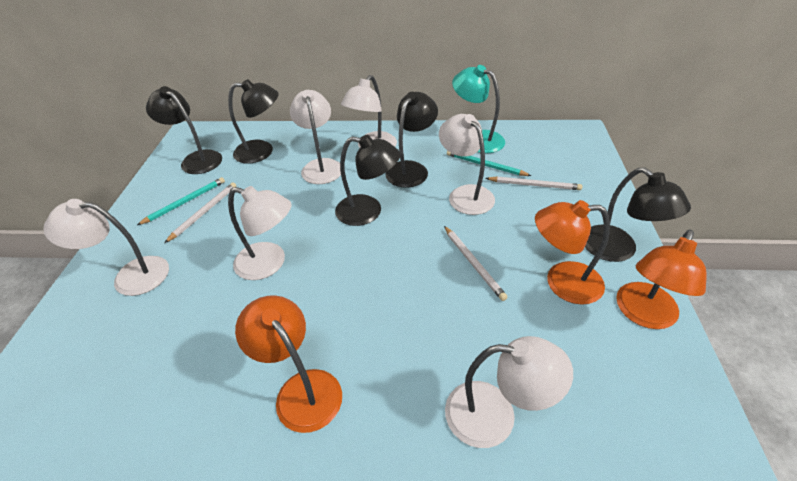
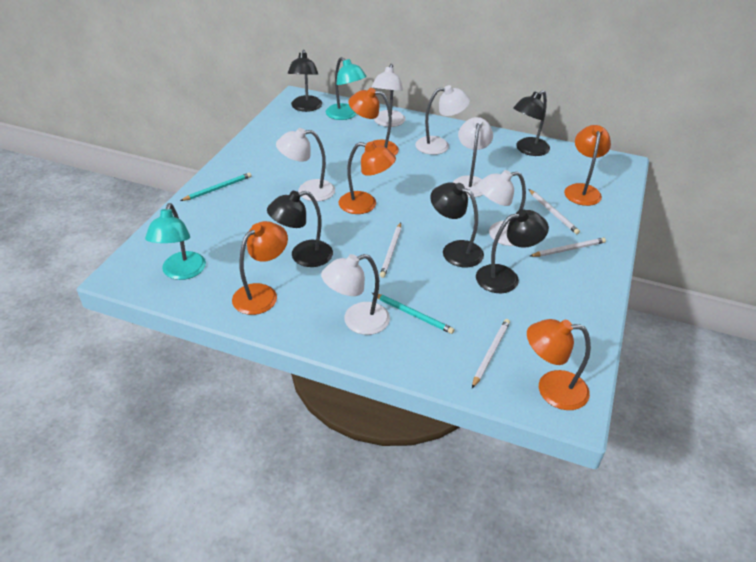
orange lamp: [235,296,342,433] [535,200,610,305] [616,229,706,329] = 3 -> [232,221,288,315] [339,141,396,214] [348,88,399,155] [527,319,591,410] [564,125,611,206] = 5
turquoise lamp: [452,65,505,153] = 1 -> [145,203,206,280] [326,57,367,120] = 2
white pencil: [164,182,236,243] [444,226,508,301] [485,176,582,190] = 3 -> [380,223,401,278] [472,319,510,388] [529,189,580,234] [530,238,606,257] = 4

